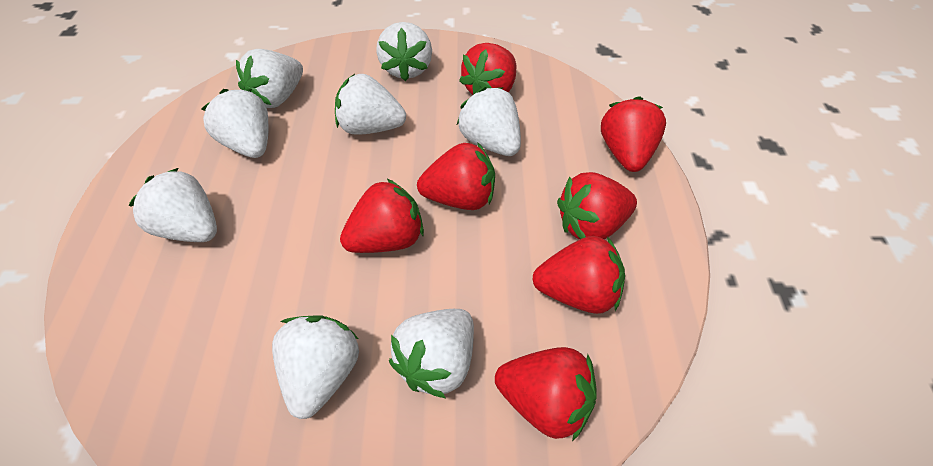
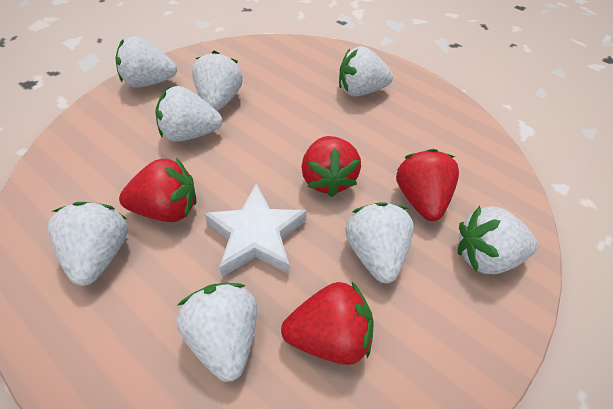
red strawberry: [340,179,424,253] [417,142,495,210] [459,43,517,95] [495,347,596,441] [532,236,625,314] [557,172,637,240] [601,96,666,172] = 7 -> [119,158,196,222] [281,281,374,365] [301,136,361,197] [396,149,459,221] = 4
white star: none = 0 -> [204,183,307,277] = 1

